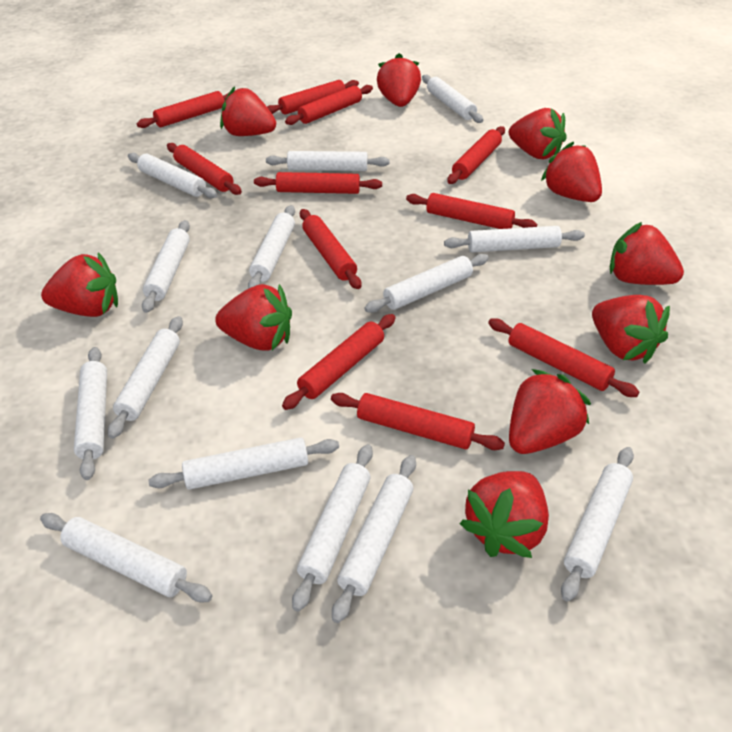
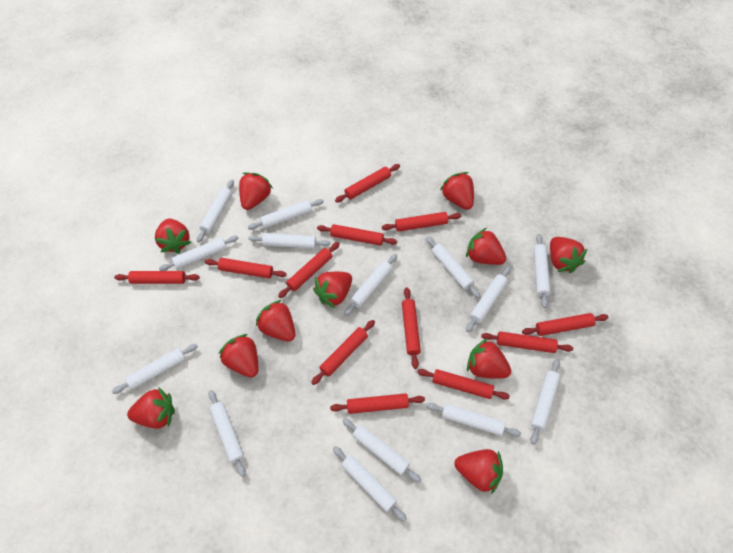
red rolling pin: [137,91,229,128] [167,143,242,195] [254,172,382,194] [267,80,359,114] [282,314,395,410] [285,85,373,125] [300,209,361,289] [331,393,505,450] [406,193,537,229] [447,126,505,184] [488,318,640,397] = 11 -> [114,271,200,284] [205,258,287,278] [278,242,340,298] [311,320,375,385] [317,224,397,246] [330,393,425,414] [335,164,400,203] [382,212,461,232] [402,287,421,369] [417,369,510,400] [481,331,573,353] [522,313,609,336] = 12
red strawberry: [41,252,118,317] [215,284,292,351] [220,86,276,136] [377,53,421,107] [460,471,549,558] [509,108,566,160] [509,369,591,454] [541,142,602,202] [592,295,670,363] [610,222,684,285] = 10 -> [127,387,175,429] [155,218,191,254] [219,334,258,378] [239,172,273,210] [256,300,295,341] [313,272,352,309] [440,172,474,210] [454,449,503,494] [466,228,506,265] [467,338,511,379] [550,237,587,273] = 11

